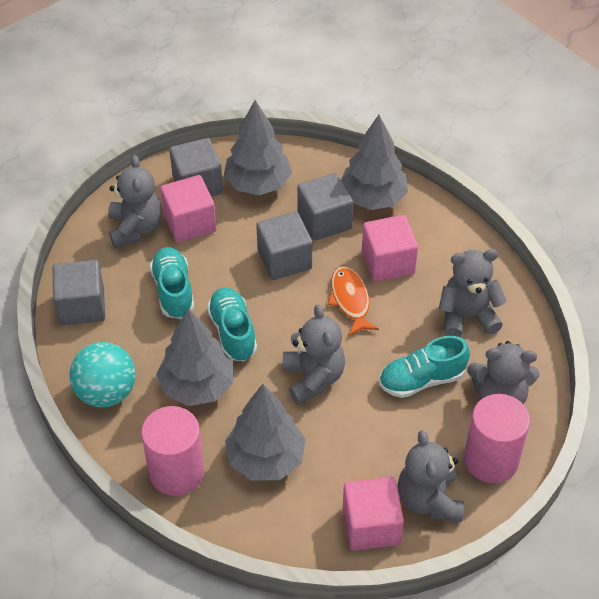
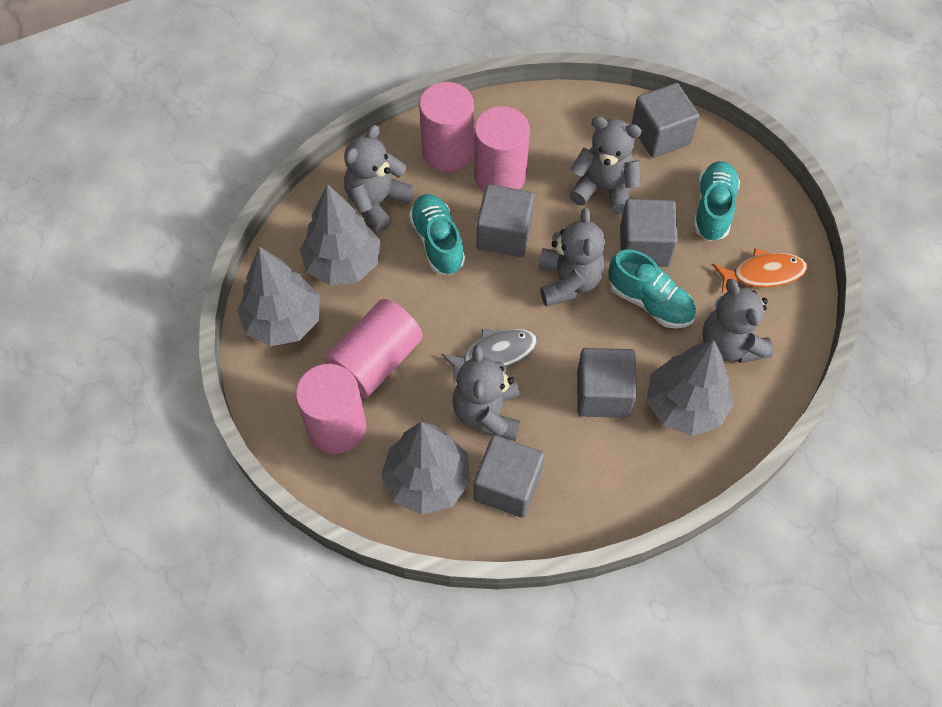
grey cube: [53,260,105,325] [170,138,223,197] [256,211,312,280] [297,173,353,241] = 4 -> [474,435,544,518] [476,184,535,257] [577,348,637,418] [620,199,678,267] [632,83,699,158] = 5
grey fish: none = 0 -> [441,329,538,383] = 1
pink cube: [160,175,216,242] [343,477,404,551] [362,215,418,282] = 3 -> none = 0
pink cylinder: [141,406,204,496] [464,394,530,483] = 2 -> [296,364,366,454] [324,299,423,398] [419,82,474,172] [474,106,530,191] = 4
turquoise ball: [69,342,136,408] = 1 -> none = 0

